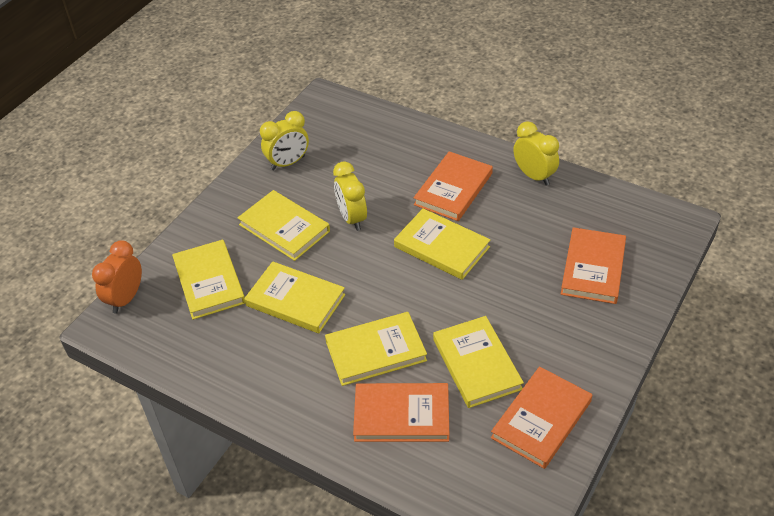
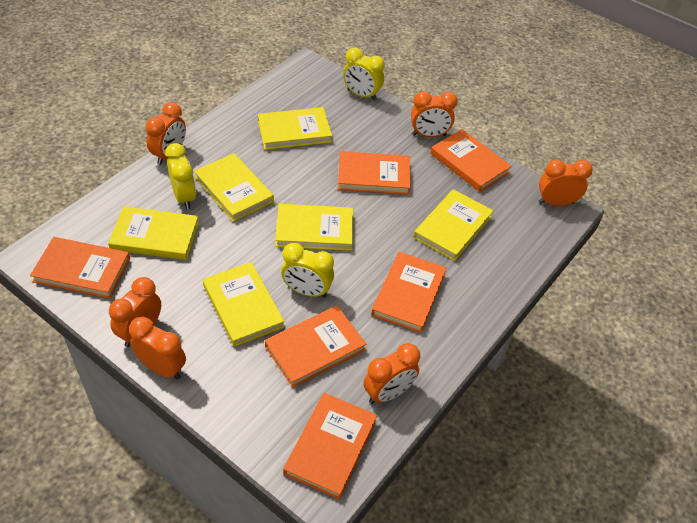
orange book: [353,383,449,442] [414,151,493,221] [491,366,592,469] [561,227,626,304] = 4 -> [30,237,130,299] [265,306,366,388] [283,393,377,500] [338,151,410,195] [371,252,447,333] [430,129,512,192] = 6
orange clock: [92,240,142,314] = 1 -> [109,277,161,347] [129,317,186,380] [145,102,186,165] [363,343,420,404] [411,91,458,137] [539,160,593,206] = 6

